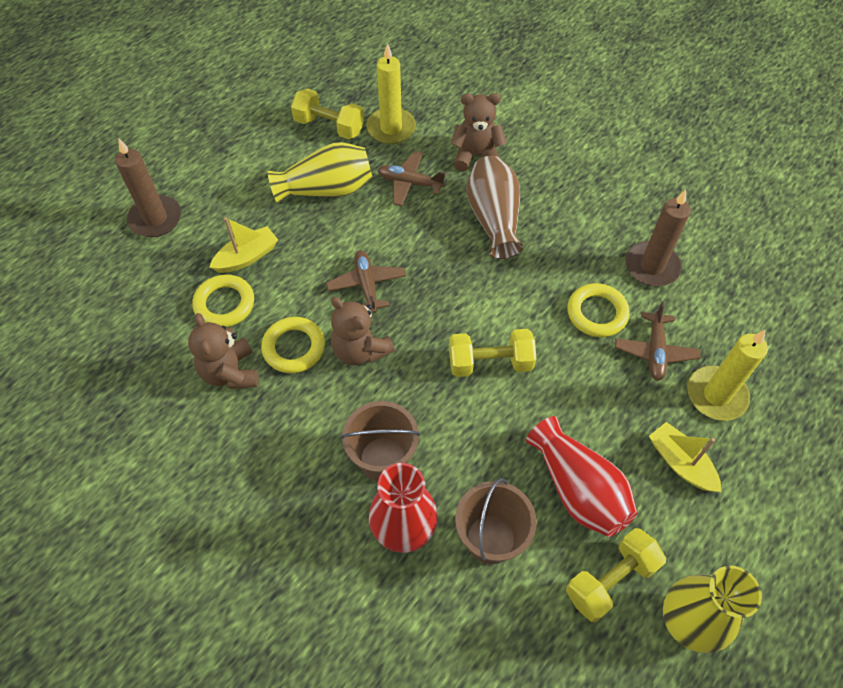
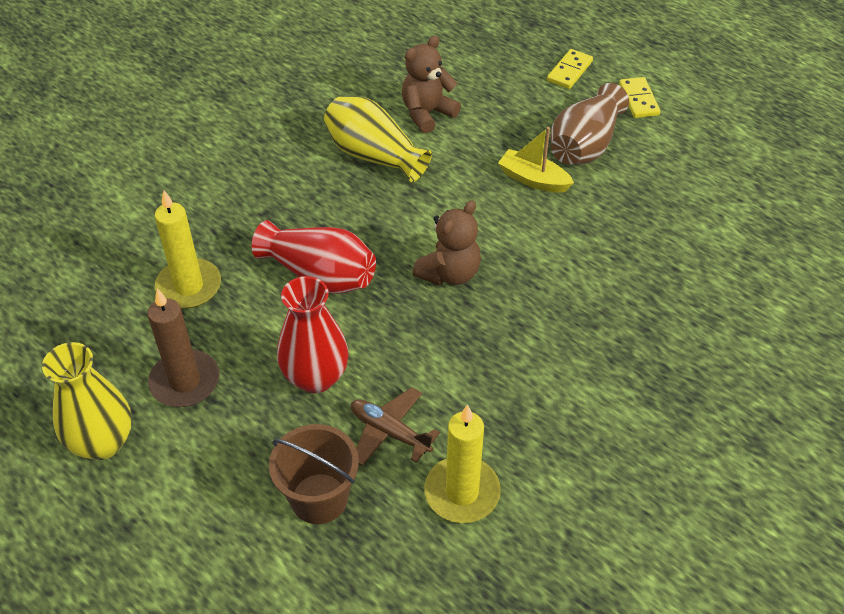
brown bucket: [341,401,420,481] [455,478,537,564] = 2 -> [269,424,359,524] = 1
brown candle: [115,138,181,237] [625,189,691,286] = 2 -> [147,288,220,407] = 1
brown plane: [326,250,406,313] [378,151,446,206] [615,302,700,381] = 3 -> [351,387,440,466] = 1
brown teddy bear: [188,313,259,389] [331,297,395,365] [451,93,507,171] = 3 -> [402,36,461,133] [412,201,481,285] = 2
yellow boat: [209,217,278,273] [649,422,721,492] = 2 -> [498,127,574,193] = 1
yellow domino: none = 0 -> [547,49,593,89] [619,77,660,118] = 2
yellow dumbbell: [291,88,364,139] [449,329,536,377] [566,528,666,622] = 3 -> none = 0
yellow ring: [192,274,254,327] [261,317,325,373] [567,283,630,337] = 3 -> none = 0

